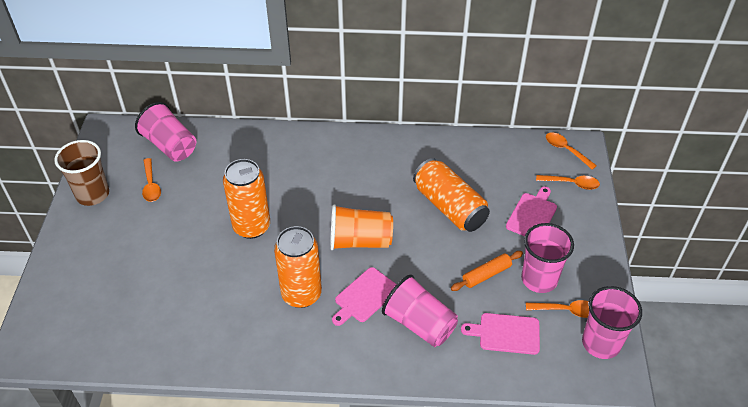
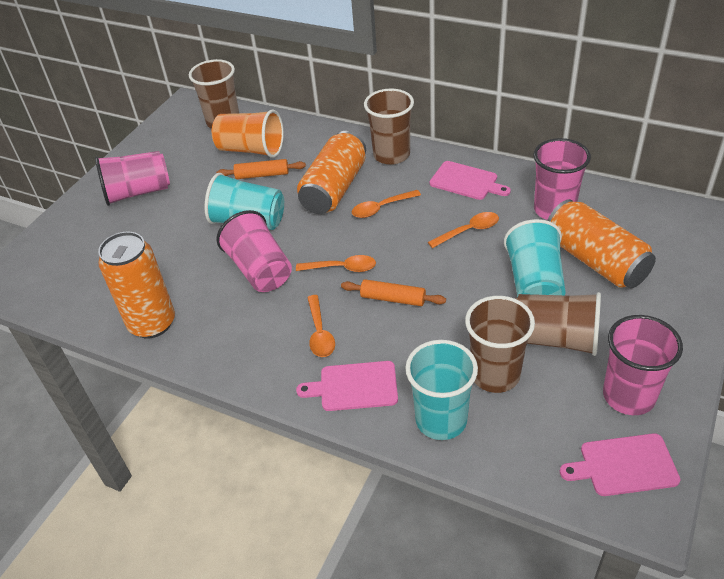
brown cup: [54,140,109,206] = 1 -> [189,59,239,129] [364,89,414,165] [465,296,535,393] [515,292,601,356] = 4
orange rolling pin: [451,251,523,291] = 1 -> [216,159,306,179] [341,279,446,306] = 2
turquoise cup: none = 0 -> [204,173,284,230] [405,340,478,440] [504,219,566,297] = 3

